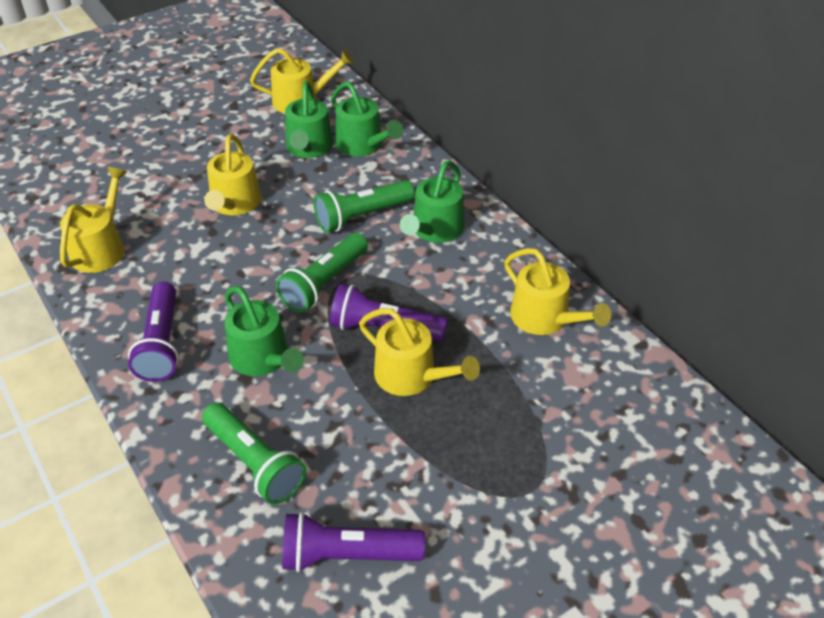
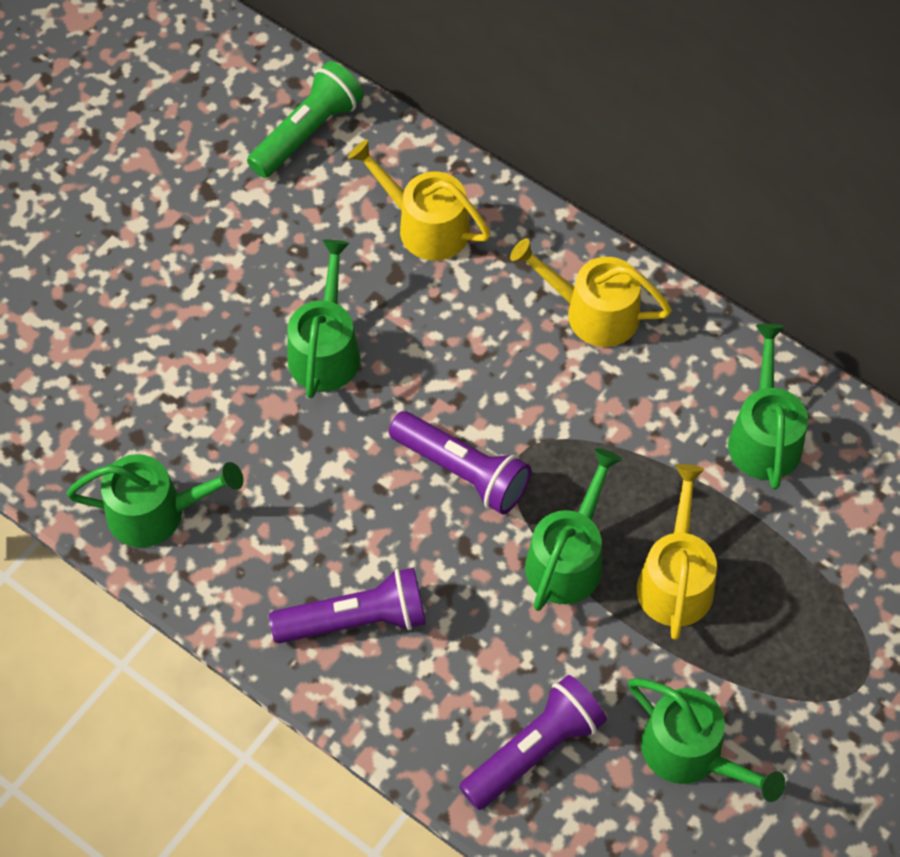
green flashlight: [202,402,306,504] [276,233,368,313] [314,180,415,233] = 3 -> [247,61,364,178] = 1
green watering can: [225,286,304,376] [285,81,333,158] [331,82,403,156] [400,160,464,243] = 4 -> [67,454,244,547] [287,240,360,398] [525,448,622,611] [628,678,785,802] [728,324,808,489] = 5
yellow watering can: [60,167,127,273] [204,134,261,215] [250,48,354,114] [359,308,480,396] [504,248,611,335] = 5 -> [348,140,491,261] [510,238,672,347] [637,464,717,640] = 3

